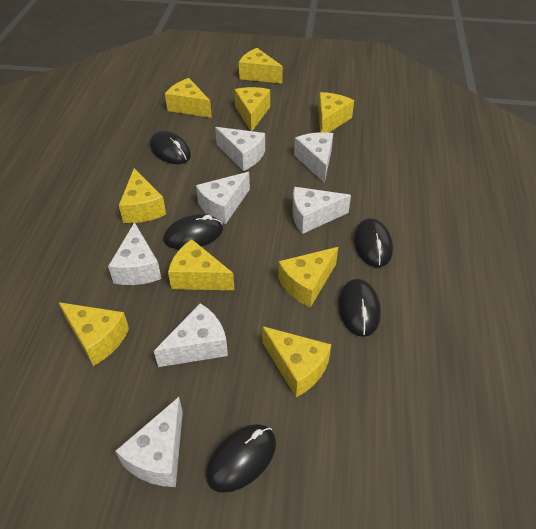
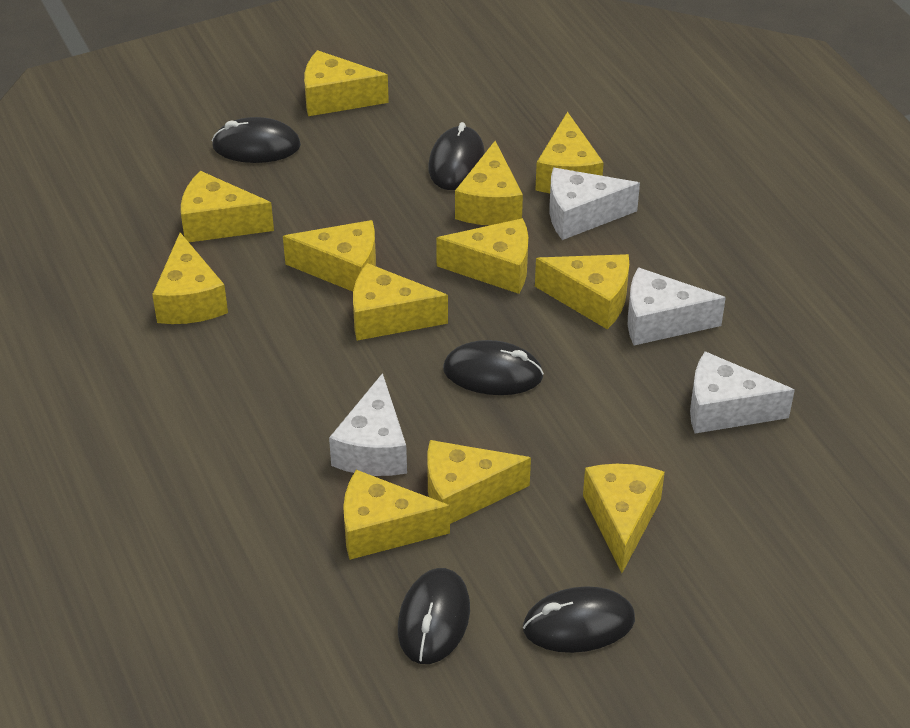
white cheese: [108,222,162,285] [115,397,183,487] [154,303,228,367] [196,172,250,224] [215,127,265,171] [292,187,351,234] [294,132,333,183] = 7 -> [329,373,407,476] [550,168,640,240] [628,267,726,345] [690,351,795,434] = 4
yellow cheese: [59,302,129,366] [119,168,166,223] [165,78,212,118] [168,239,235,290] [234,87,270,131] [239,48,283,83] [262,326,331,397] [278,247,338,308] [318,92,354,133] = 9 -> [152,233,228,324] [181,171,274,242] [283,220,376,292] [304,50,389,116] [343,470,450,560] [353,263,448,341] [427,440,531,524] [436,218,528,294] [455,141,523,225] [535,112,604,193] [535,254,629,329] [583,464,665,573] = 12

